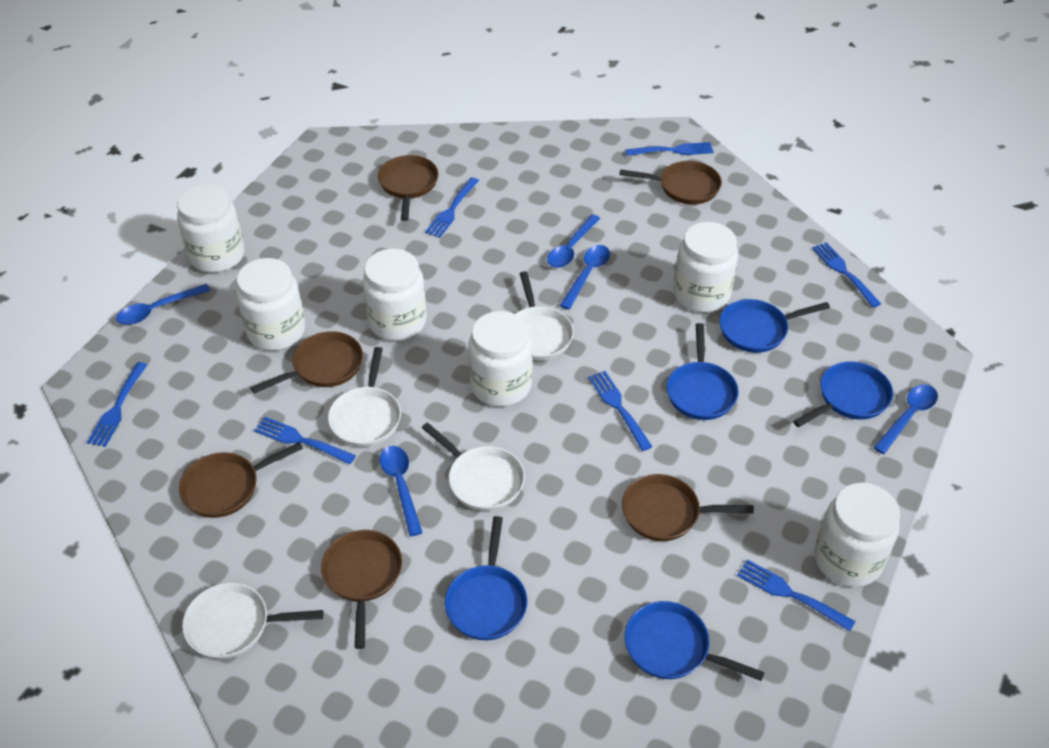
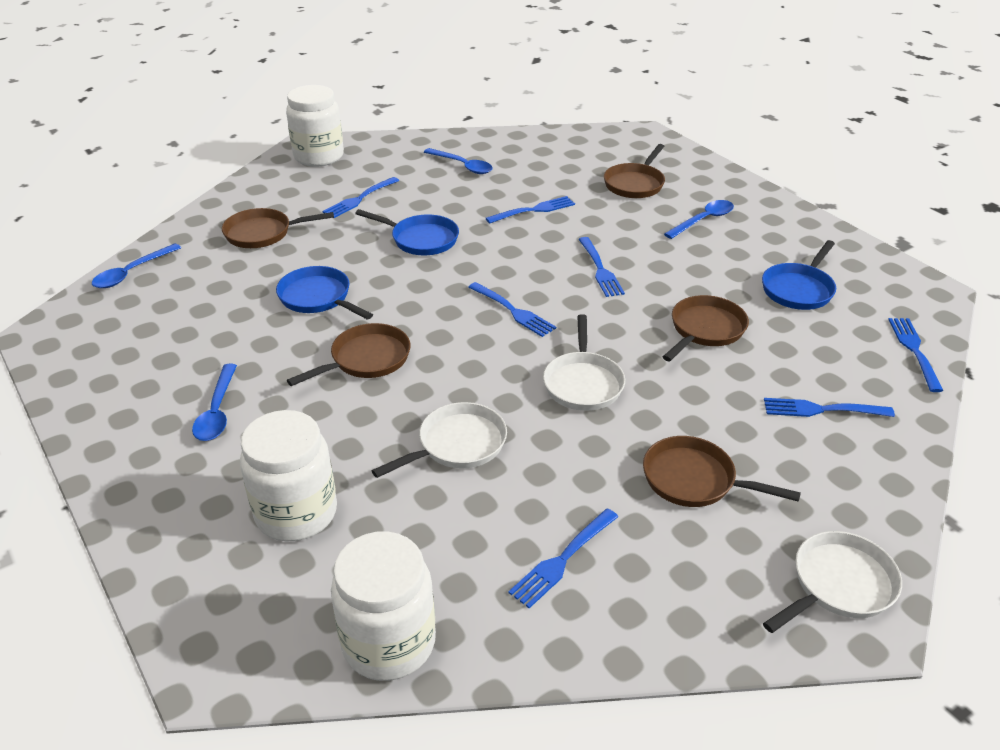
blue pan: [445,516,527,640] [625,601,765,681] [667,323,739,420] [720,299,830,353] [793,361,893,427] = 5 -> [276,266,373,320] [355,209,459,255] [762,240,836,310] = 3
blue spoon: [116,284,211,325] [380,446,423,536] [547,214,600,268] [560,245,610,310] [873,384,938,454] = 5 -> [92,243,181,288] [192,364,237,441] [424,148,493,174] [664,200,734,239] = 4
brown pan: [179,442,303,518] [251,331,363,394] [321,530,402,649] [378,155,438,221] [620,161,722,205] [622,474,754,541] = 6 -> [222,208,334,248] [287,323,411,386] [604,144,665,198] [643,436,801,507] [663,295,749,361] = 5
white jar: [177,184,245,273] [236,258,306,351] [362,249,427,341] [468,311,533,407] [673,222,738,312] [814,483,900,587] = 6 -> [240,410,337,541] [286,85,344,167] [331,531,436,681] = 3
white pan: [182,583,323,659] [328,347,401,447] [422,422,525,511] [515,271,574,360] = 4 -> [372,402,507,478] [543,314,625,411] [763,531,902,633] = 3

